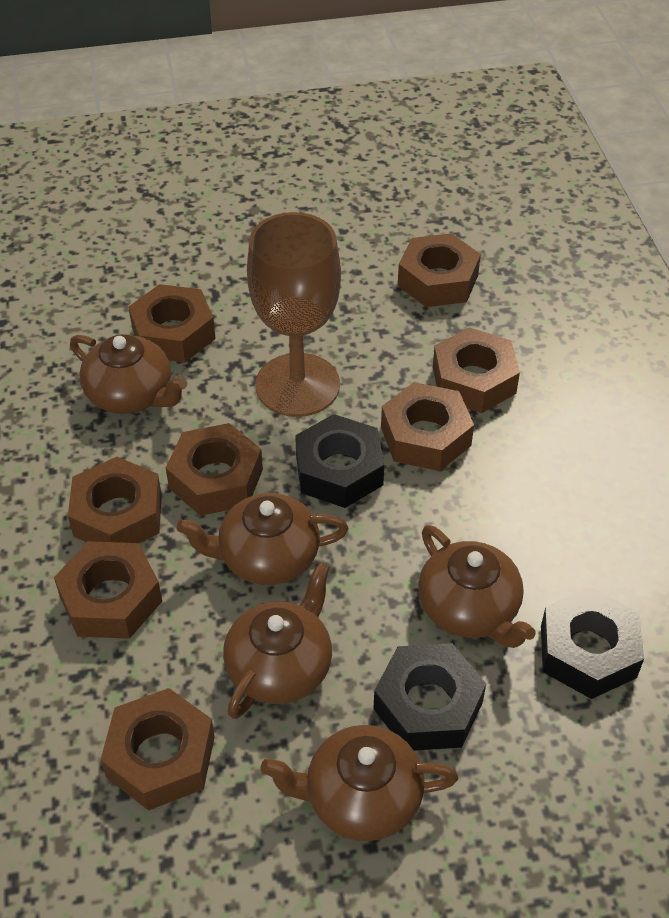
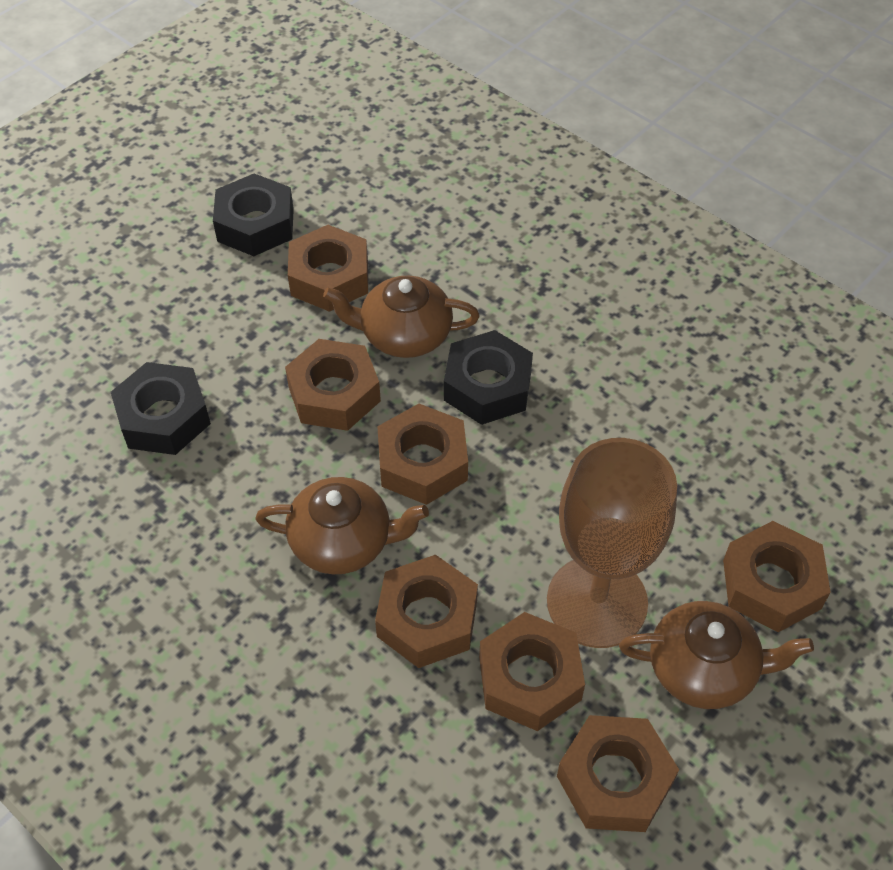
brown nut: [54,541,162,639] [68,457,162,543] [100,688,215,810] [128,284,216,362] [166,423,263,516] [381,382,474,471] [398,233,481,307] [433,327,520,413] = 8 -> [285,339,381,431] [288,225,368,312] [375,555,478,668] [377,404,468,505] [479,612,585,731] [557,715,679,832] [723,521,831,632] = 7
brown teapot: [70,334,187,414] [177,493,349,585] [223,562,332,719] [261,725,458,841] [418,525,536,648] = 5 -> [255,477,429,574] [323,276,480,358] [619,601,814,709] = 3

